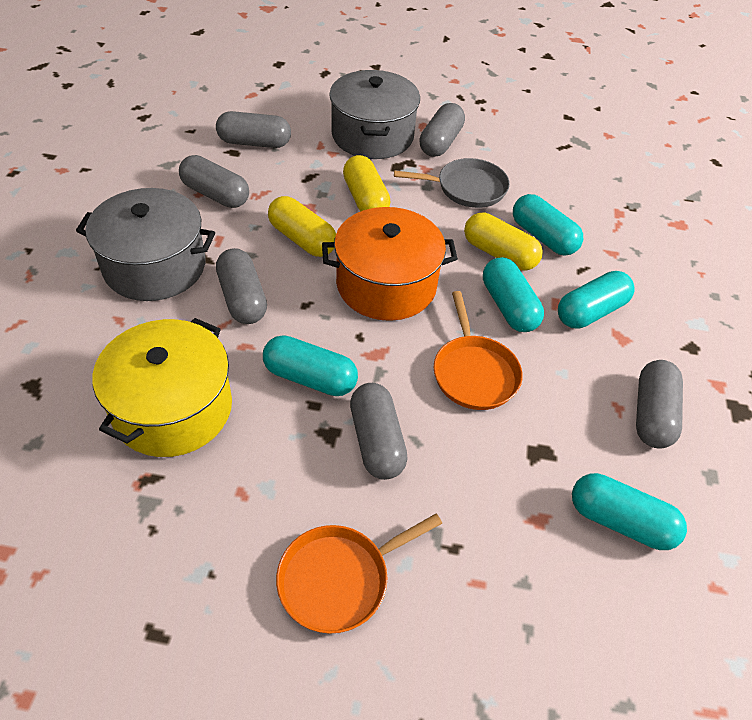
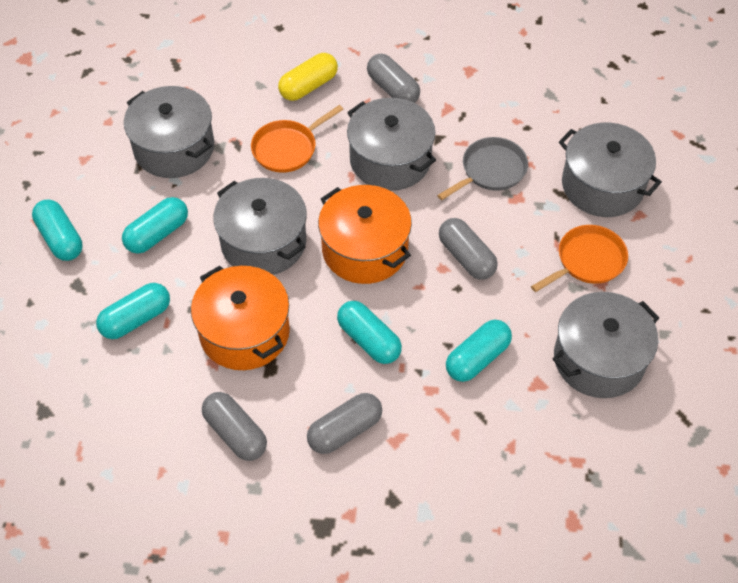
grey capsule: [179,155,249,208] [216,111,291,148] [216,248,267,324] [350,383,408,480] [419,103,465,157] [636,360,683,448] = 6 -> [202,392,267,461] [307,393,382,454] [367,54,420,103] [439,218,498,280] = 4
grey pot: [76,188,215,301] [329,70,420,159] = 2 -> [124,86,214,178] [213,178,307,275] [347,98,436,191] [553,292,659,398] [559,123,662,217] = 5
orange pot: [322,207,458,321] = 1 -> [191,266,290,370] [318,185,412,284] = 2
yellow capsule: [268,196,336,257] [343,155,391,212] [464,213,543,271] = 3 -> [278,53,338,101] = 1
yellow pot: [92,318,232,457] = 1 -> none = 0

